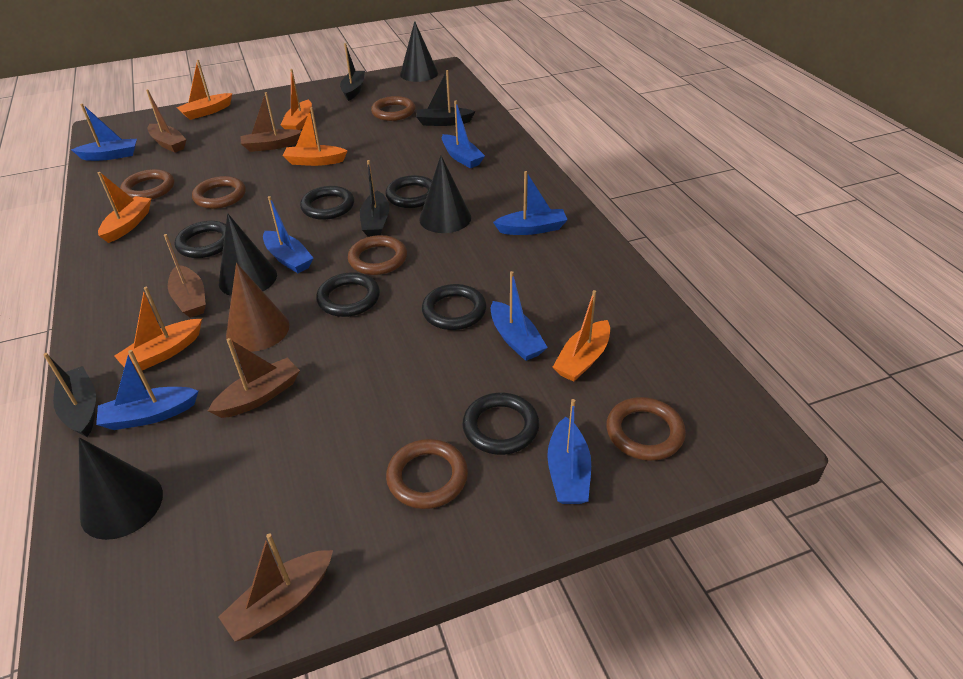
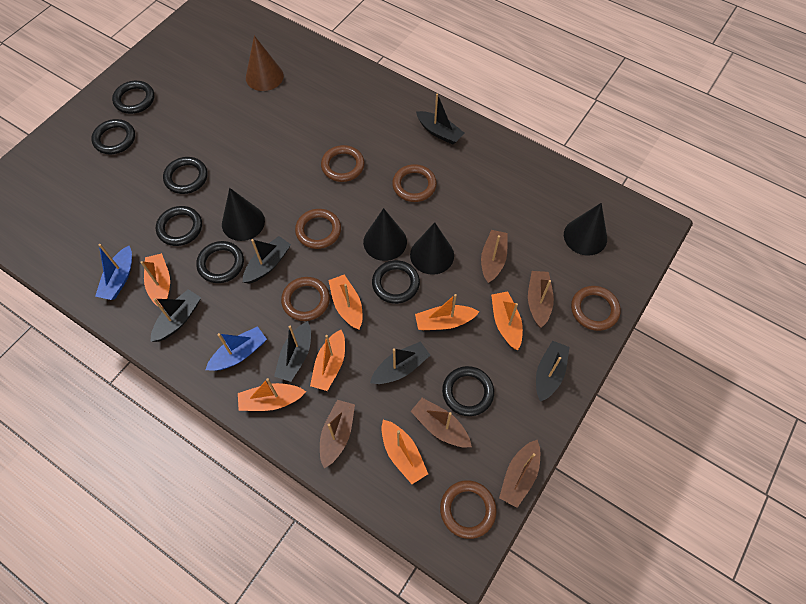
black boat: [43,353,96,437] [340,43,365,101] [360,160,389,237] [416,70,475,126] = 4 -> [151,289,201,342] [243,236,291,283] [274,321,311,382] [370,341,430,384] [416,93,464,145] [536,341,570,402] = 6
black ring: [175,221,226,258] [300,186,354,220] [316,272,380,317] [386,175,432,208] [422,284,486,330] [462,393,539,455] = 6 -> [91,119,135,154] [112,81,154,114] [156,206,202,246] [163,157,208,194] [196,241,244,283] [372,260,420,304] [442,366,494,416] = 7
blue boat: [71,104,137,161] [96,350,199,430] [263,196,314,273] [442,100,485,168] [491,271,548,361] [493,171,568,235] [547,399,591,504] = 7 -> [95,244,132,300] [206,326,267,371] = 2
orange boat: [98,172,151,243] [114,287,202,373] [176,60,232,120] [281,69,312,130] [283,107,347,166] [553,290,610,382] = 6 -> [140,253,170,308] [238,378,306,411] [310,330,345,391] [328,275,362,330] [381,420,428,484] [415,294,479,330] [491,291,523,350] = 7

